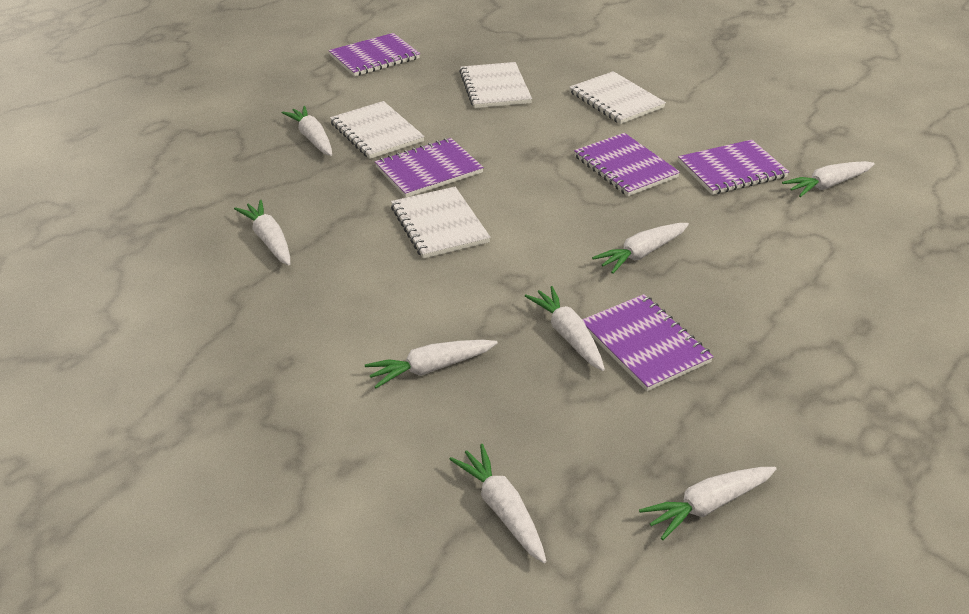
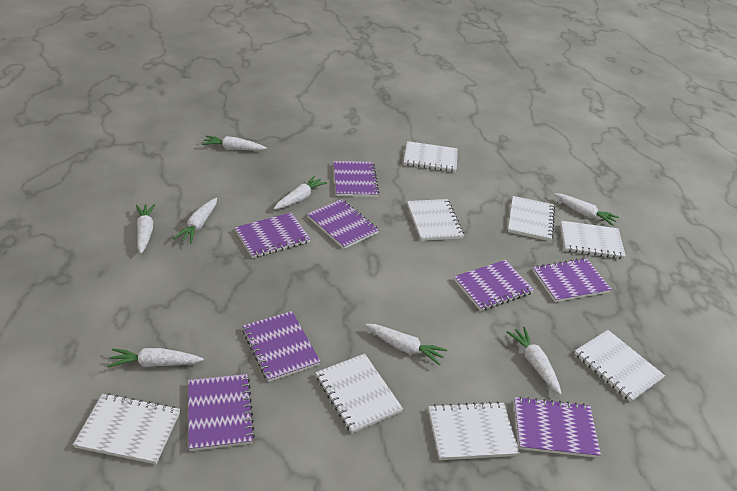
purple notebook: [329,33,420,77] [375,138,484,198] [574,133,680,196] [582,294,714,391] [678,140,789,195] = 5 -> [188,374,255,451] [235,212,311,258] [242,311,321,382] [307,199,379,249] [333,161,380,197] [454,260,534,311] [514,396,601,458] [533,258,612,302] = 8
white notebook: [330,101,425,159] [391,187,491,259] [459,62,532,108] [569,71,666,124] = 4 -> [73,393,180,464] [316,353,403,433] [404,141,458,172] [407,199,464,241] [428,401,520,460] [508,196,555,241] [561,221,626,259] [574,330,665,402] = 8

